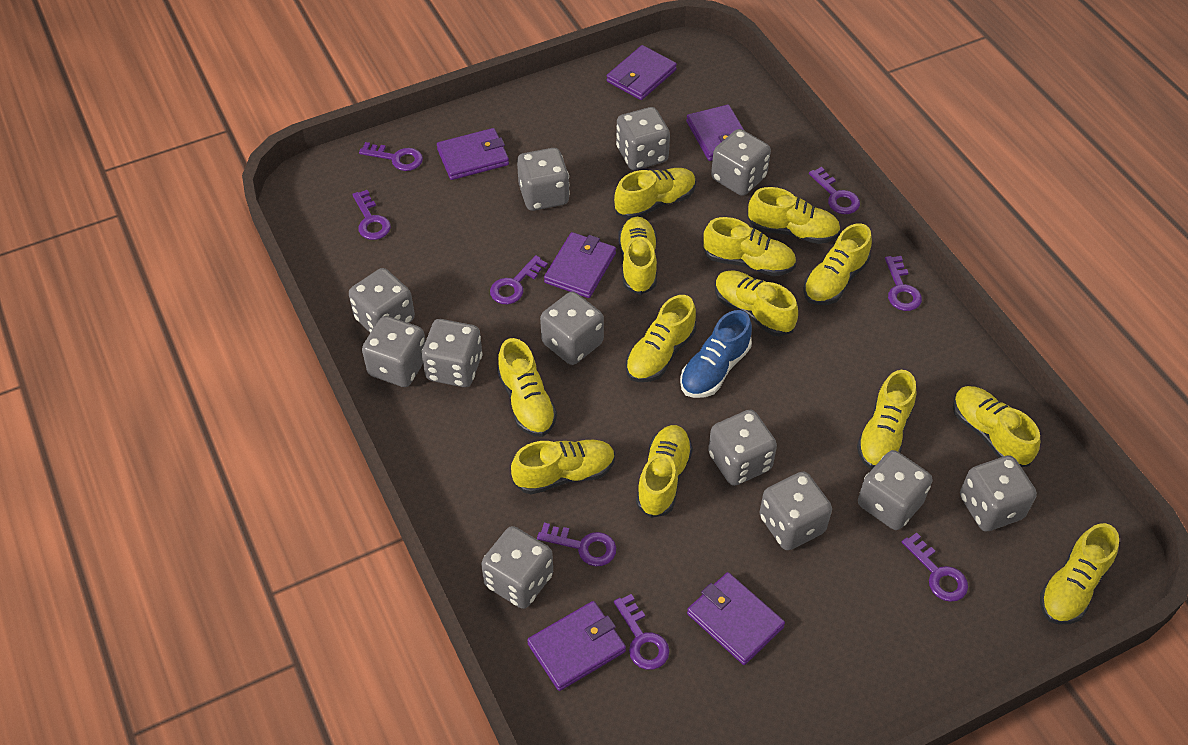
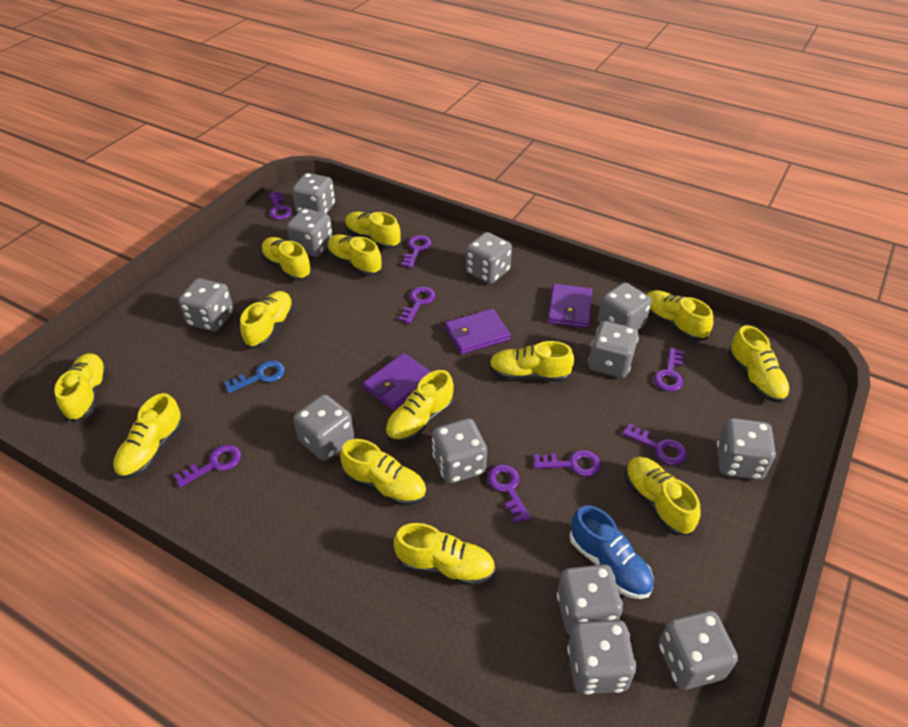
blue key: none = 0 -> [224,361,285,393] = 1
purple wallet: [437,128,509,180] [527,601,626,691] [544,232,616,298] [607,45,677,100] [686,105,745,161] [687,572,785,665] = 6 -> [363,353,431,410] [445,309,511,354] [548,284,593,328] = 3

